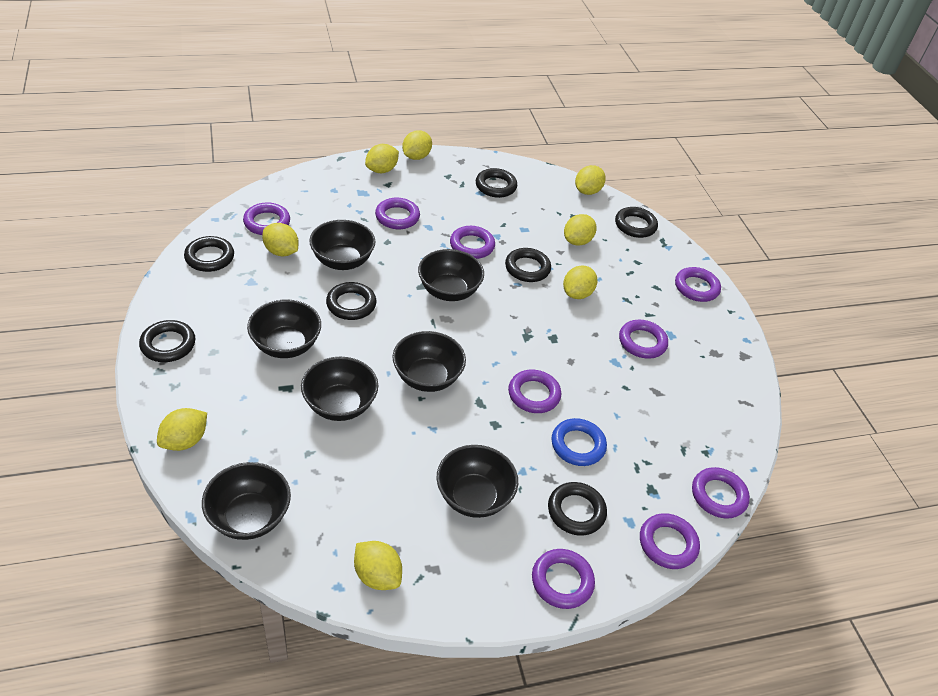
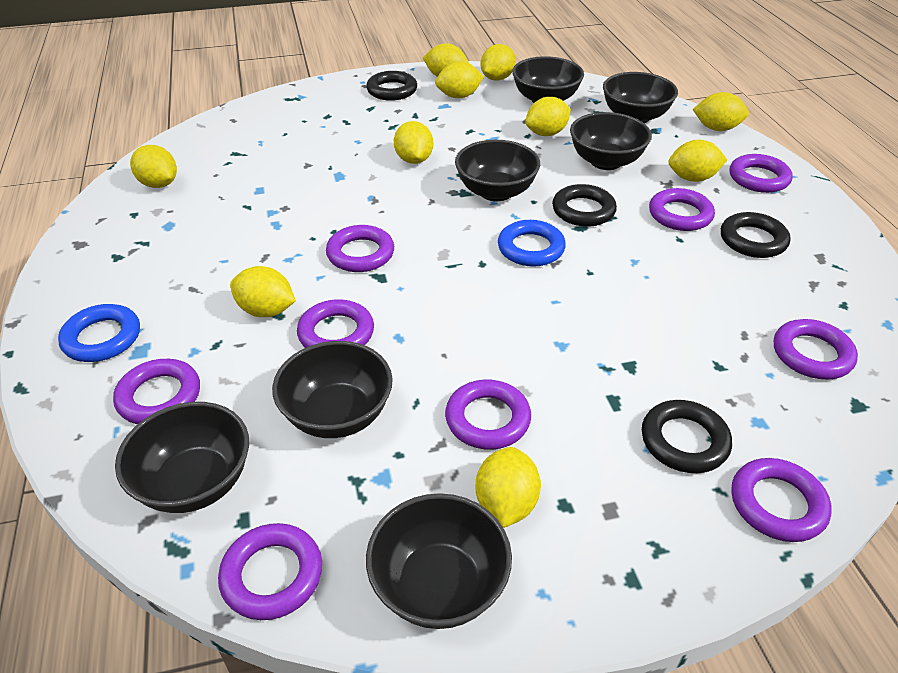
black ring: [139,320,195,362] [184,236,234,272] [326,282,376,320] [476,168,517,198] [505,248,551,282] [548,482,607,536] [615,207,658,238] = 7 -> [366,71,417,101] [552,184,617,227] [642,400,732,473] [721,212,790,258] = 4
blue ring: [551,418,607,466] = 1 -> [58,304,140,362] [498,220,566,267] = 2
yellow lemon: [157,408,207,451] [262,223,299,257] [354,541,402,590] [365,144,399,173] [402,130,432,160] [563,265,597,299] [564,214,597,246] [575,165,606,195] = 8 -> [130,145,177,188] [230,266,296,317] [394,121,433,164] [423,43,469,77] [435,61,484,98] [475,447,541,528] [480,44,516,81] [525,97,571,136] [668,139,727,182] [693,92,749,131] = 10

